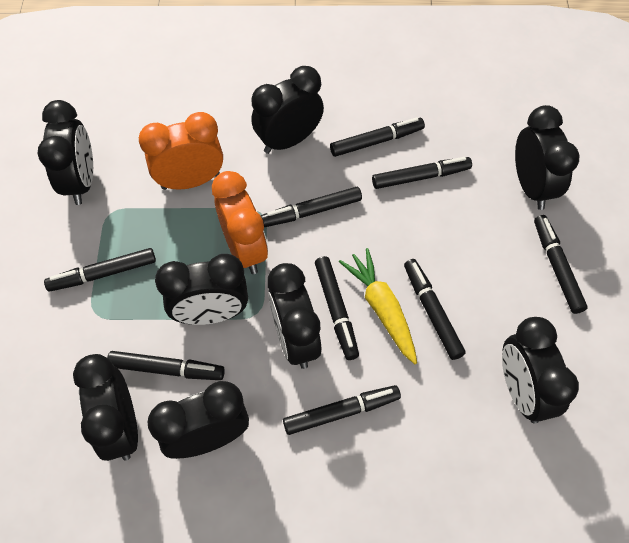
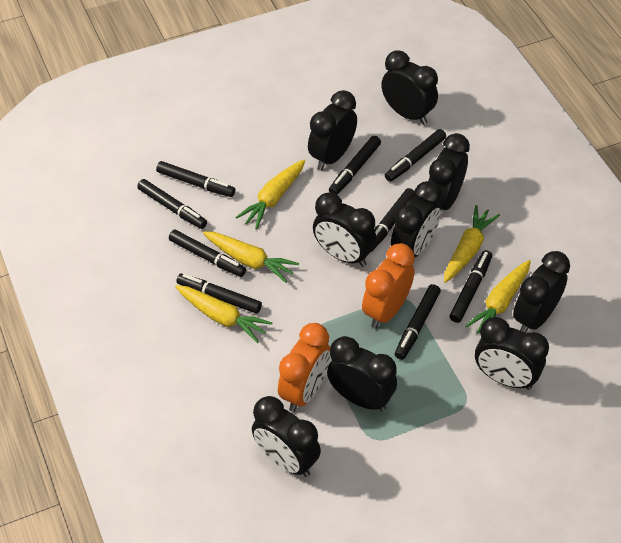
black clock: [38,100,93,205] [73,354,138,461] [147,381,249,459] [155,254,248,325] [251,66,324,154] [268,263,321,369] [502,317,579,424] [515,105,579,210] = 8 -> [252,396,321,477] [308,90,357,171] [313,192,376,267] [327,336,397,411] [381,50,438,125] [391,181,442,257] [428,133,470,210] [475,317,549,390] [513,251,570,333] = 9
yellow carrot: [339,248,417,364] = 1 -> [175,285,272,343] [203,231,299,283] [235,160,305,229] [444,205,500,283] [465,260,531,333] = 5

